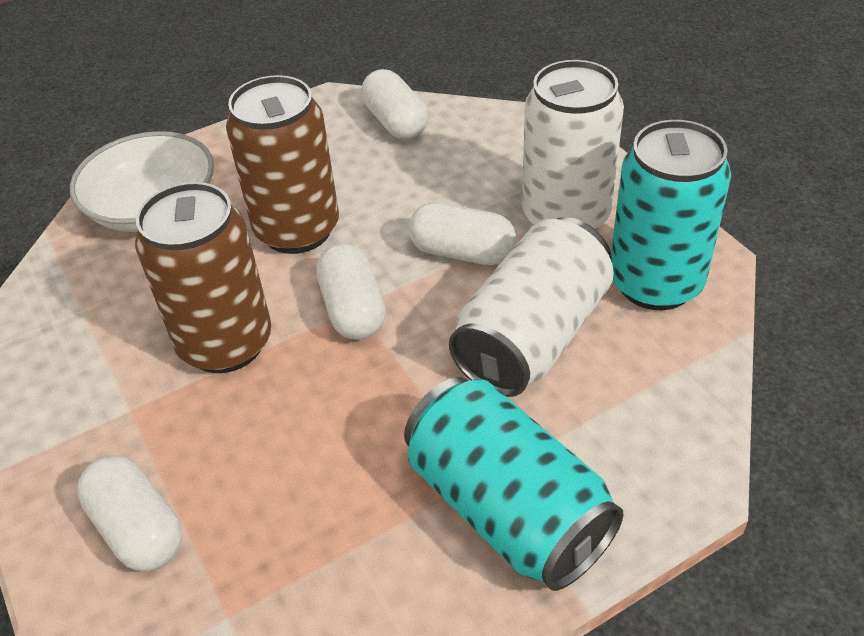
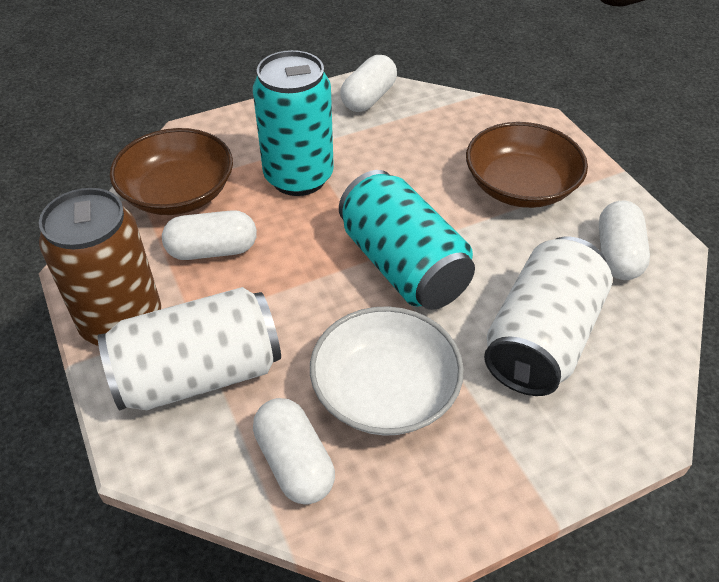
brown bowl: none = 0 -> [110,128,233,215] [466,122,588,208] = 2
brown can: [135,182,271,373] [226,75,339,254] = 2 -> [39,188,162,346] = 1

